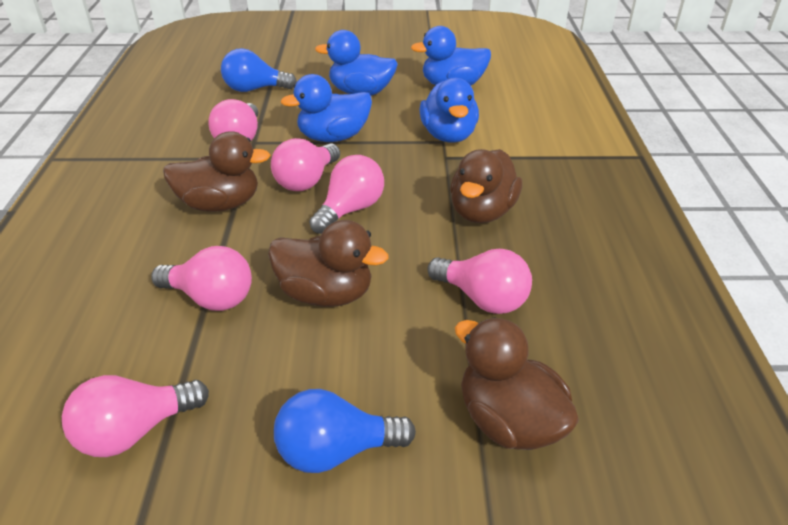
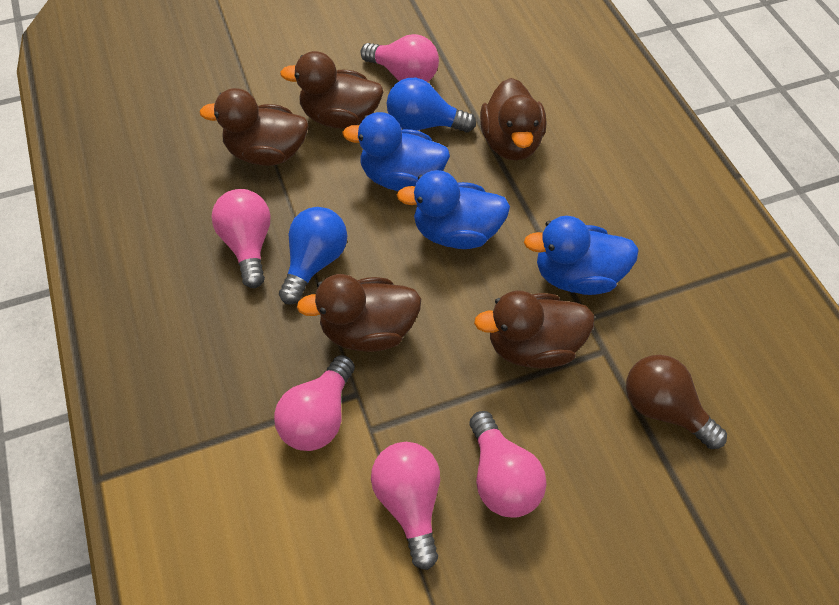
blue duck: [281,74,372,142] [315,30,398,96] [411,26,491,85] [419,78,479,143] = 4 -> [342,112,450,191] [397,170,510,249] [524,216,639,295] = 3
brown duck: [163,131,271,212] [268,220,389,307] [450,149,522,223] [455,317,579,450] = 4 -> [199,88,309,166] [280,51,383,129] [297,274,421,352] [474,291,594,368] [480,78,546,160] = 5
brown light bulb: none = 0 -> [626,355,727,449] = 1
pink light bulb: [62,375,209,457] [151,246,252,311] [208,99,258,140] [271,138,340,191] [309,155,384,234] [427,249,532,314] = 6 -> [212,189,271,288] [274,355,355,451] [360,34,439,82] [371,442,440,570] [470,411,547,518] = 5

